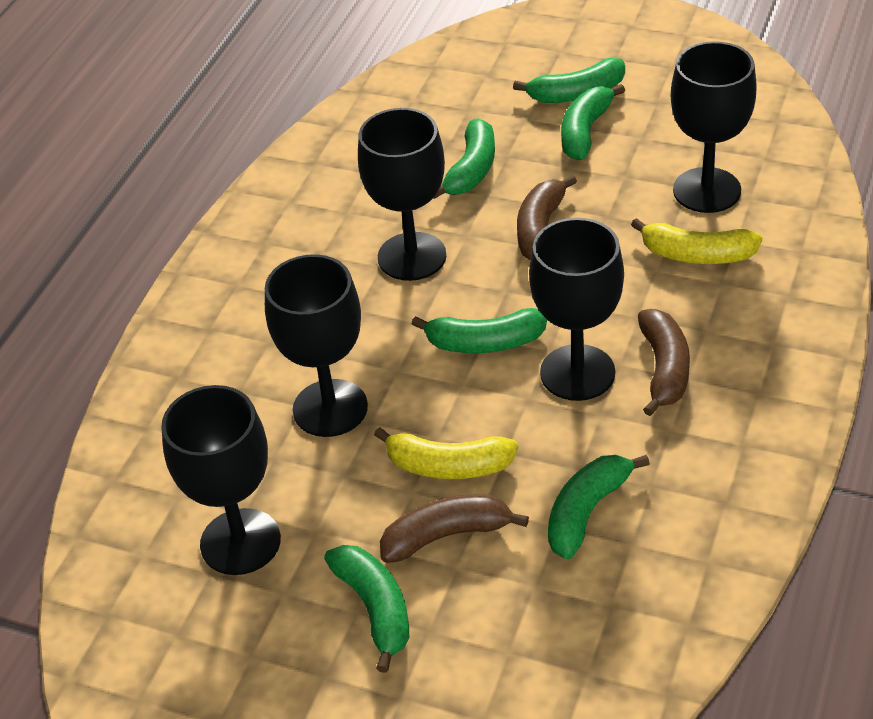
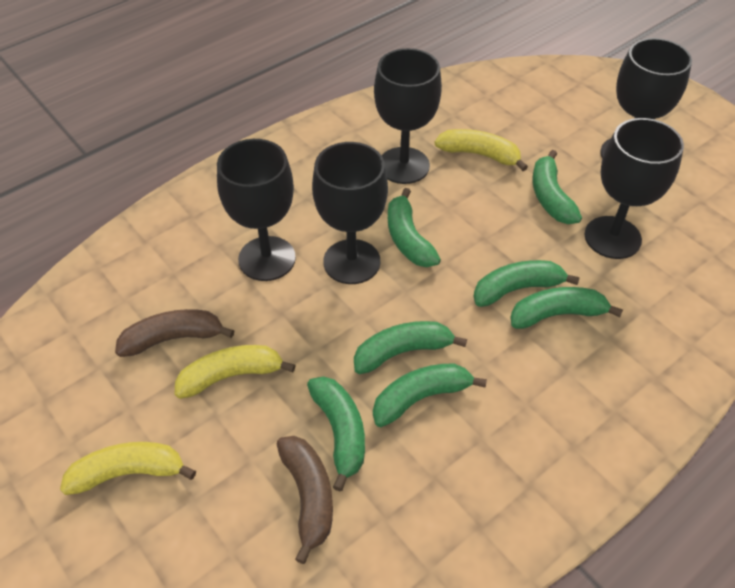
brown banana: [380,494,529,563] [517,175,577,260] [638,309,690,416] = 3 -> [115,309,234,357] [277,436,333,564] = 2
green banana: [324,545,409,673] [412,308,547,353] [433,118,495,199] [513,58,625,103] [548,455,650,560] [561,84,625,160] = 6 -> [307,376,365,491] [354,321,467,374] [373,363,487,427] [388,188,441,267] [473,260,580,307] [510,287,623,329] [533,150,582,224] = 7
yellow banana: [374,427,518,479] [631,218,762,264] = 2 -> [60,442,196,495] [175,345,296,399] [435,129,528,171] = 3

